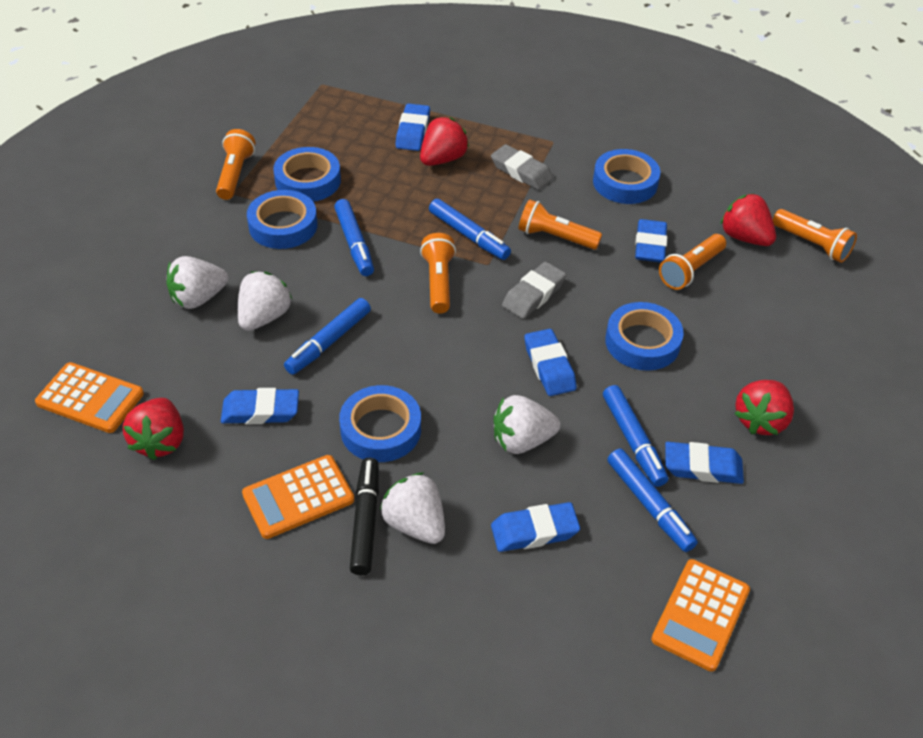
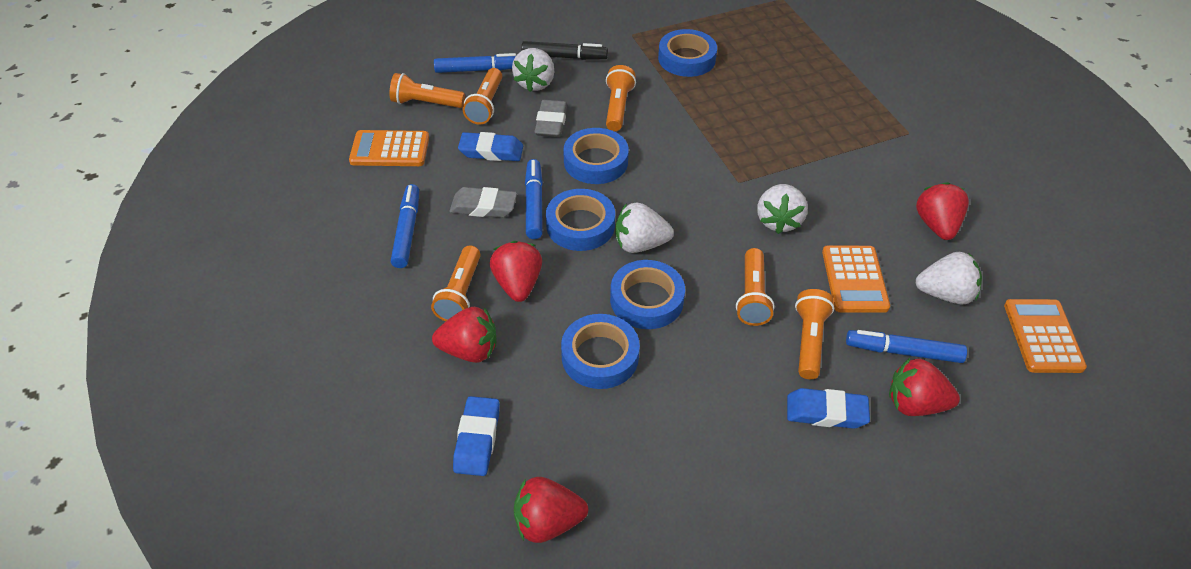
blue eraser: [221,388,299,424] [395,103,430,151] [491,502,580,552] [524,329,577,396] [635,219,667,263] [665,442,744,484] = 6 -> [453,396,500,476] [458,132,523,161] [787,388,870,429] = 3
blue marker: [284,298,371,375] [334,199,374,276] [429,199,511,260] [603,385,668,487] [607,449,698,552] = 5 -> [391,184,419,268] [434,53,516,73] [525,159,543,239] [846,330,967,363] = 4
orange flashlight: [216,129,255,200] [420,233,456,314] [518,200,602,250] [659,234,726,290] [773,209,857,263] = 5 -> [389,73,465,108] [431,245,481,321] [463,68,502,124] [606,65,636,131] [736,248,775,326] [795,289,834,379] = 6
red strawberry: [123,398,184,460] [420,117,469,166] [720,194,776,246] [734,380,794,435] = 4 -> [432,307,497,363] [490,241,542,302] [514,477,588,543] [889,358,960,416] [916,182,969,240] = 5

